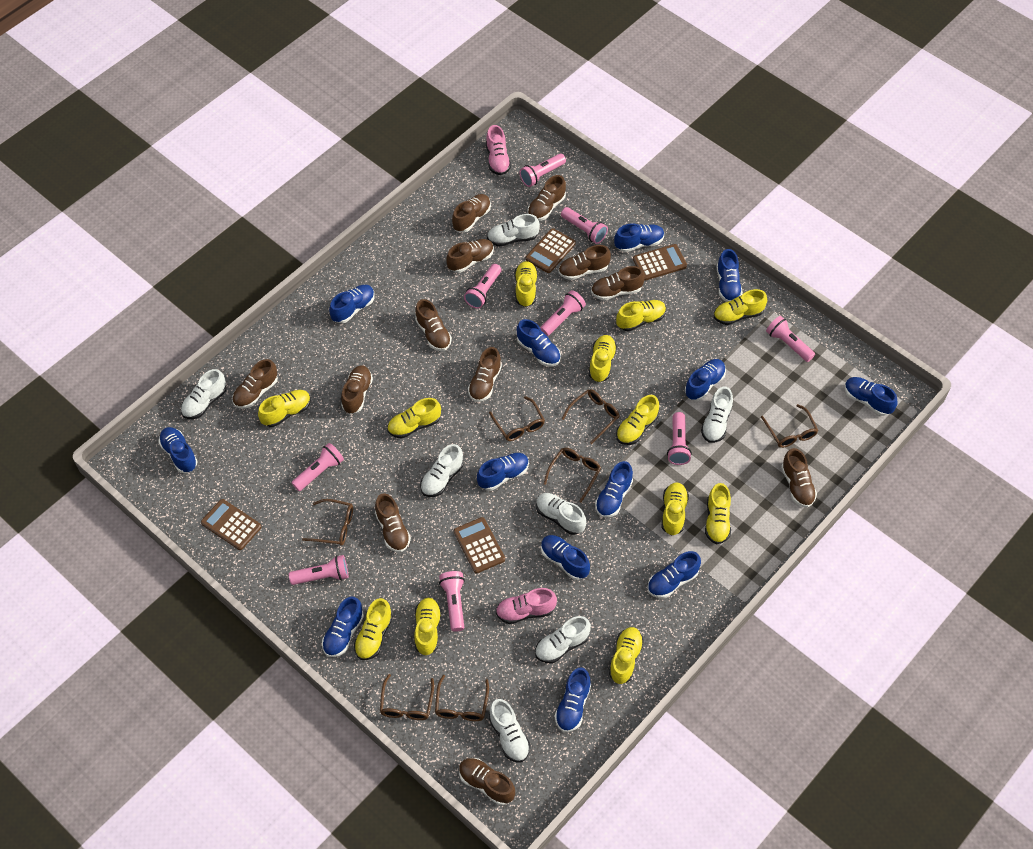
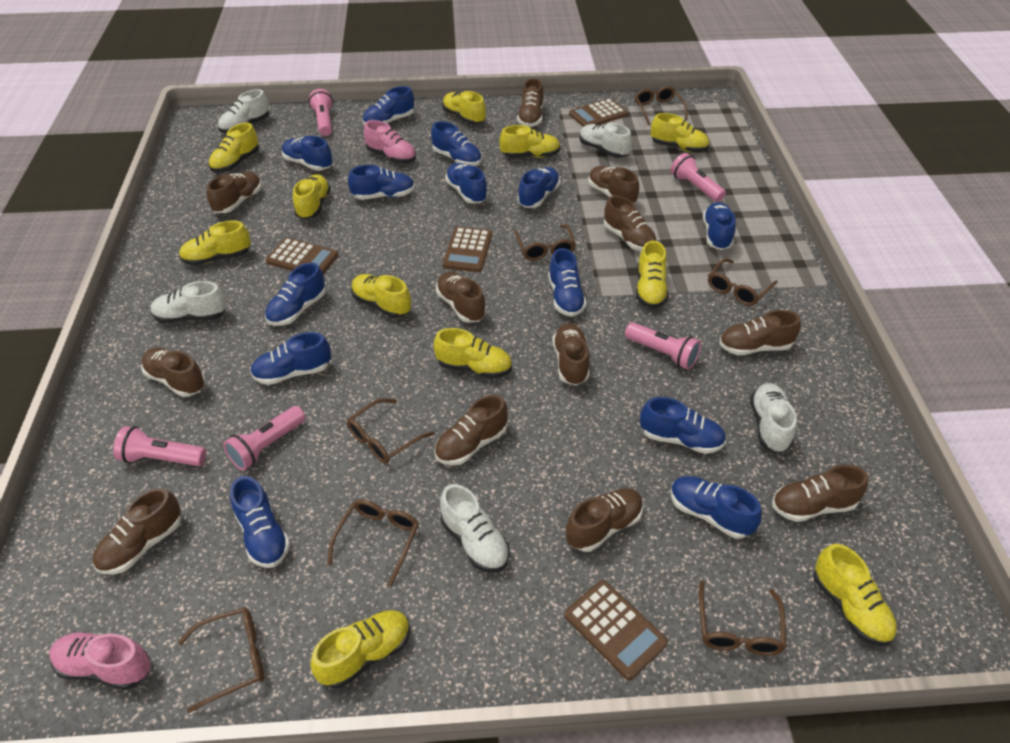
pink flashlight: [289,555,348,585] [292,443,344,491] [439,571,465,632] [464,264,501,309] [519,153,566,187] [540,290,586,336] [561,207,608,244] [667,412,692,465] [766,316,815,362] = 9 -> [113,426,206,466] [223,406,305,471] [309,89,333,136] [625,322,701,370] [670,153,726,202] = 5
white shoe: [181,369,226,419] [420,444,463,497] [487,214,540,247] [489,699,531,763] [535,616,591,664] [536,493,586,535] [701,387,733,443] = 7 -> [151,281,227,323] [218,89,269,133] [440,484,510,573] [579,123,632,158] [750,383,797,453] = 5
yellow shoe: [258,390,311,427] [354,598,393,660] [387,398,441,438] [414,598,442,655] [514,261,538,307] [589,335,617,382] [609,627,644,684] [616,300,666,332] [616,395,659,445] [662,482,689,535] [705,483,731,544] [714,289,767,325] = 12 -> [179,221,251,266] [209,123,259,172] [293,174,331,219] [310,610,410,688] [351,274,411,318] [434,328,512,378] [442,91,486,125] [499,125,561,158] [636,240,669,308] [651,113,709,152] [814,544,897,646] = 11

